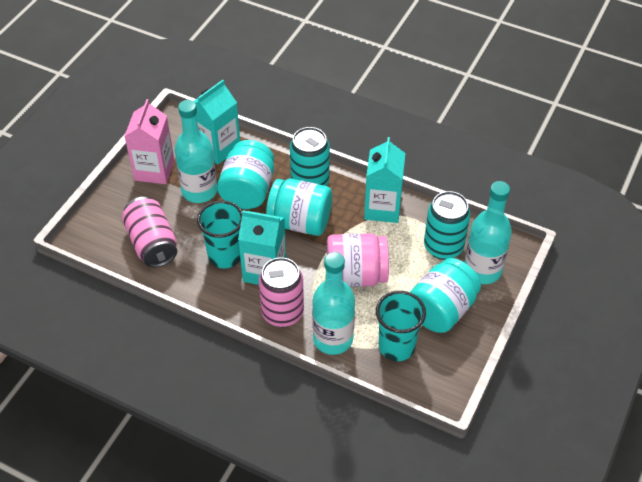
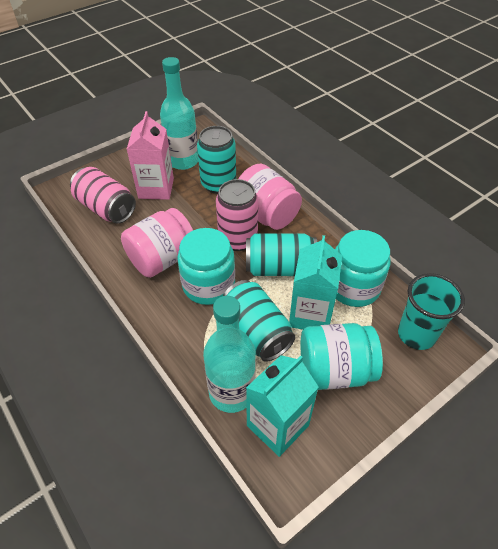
pink jar: [327,233,389,287] = 1 -> [121,208,193,278] [238,164,302,230] = 2
turquoise bottle: [175,100,217,203] [312,252,355,355] [464,181,512,284] = 3 -> [160,57,198,170] [203,296,256,413] = 2
turquoise can: [290,127,330,186] [424,191,470,260] = 2 -> [197,126,236,194] [223,280,295,362] [246,234,317,276] = 3
turquoise carton: [194,80,240,165] [238,210,286,285] [364,137,405,223] = 3 -> [246,355,319,457] [289,235,342,330] = 2
turquoise cup: [197,200,242,269] [376,291,426,361] = 2 -> [398,273,465,350] = 1

